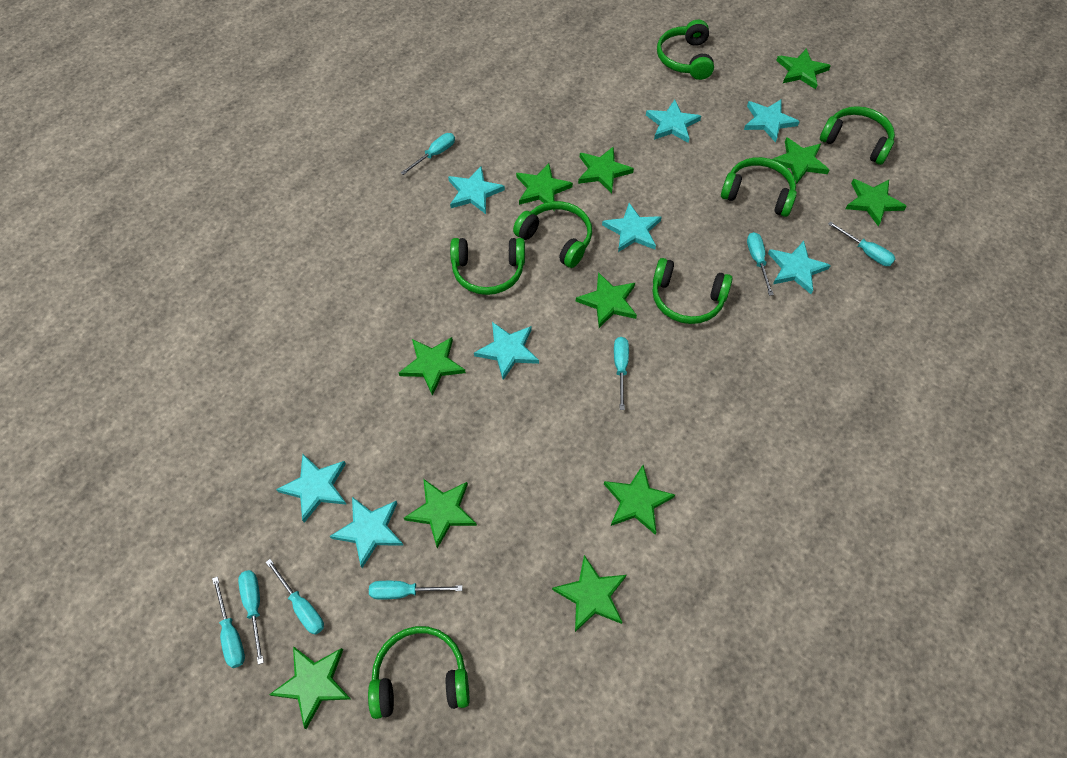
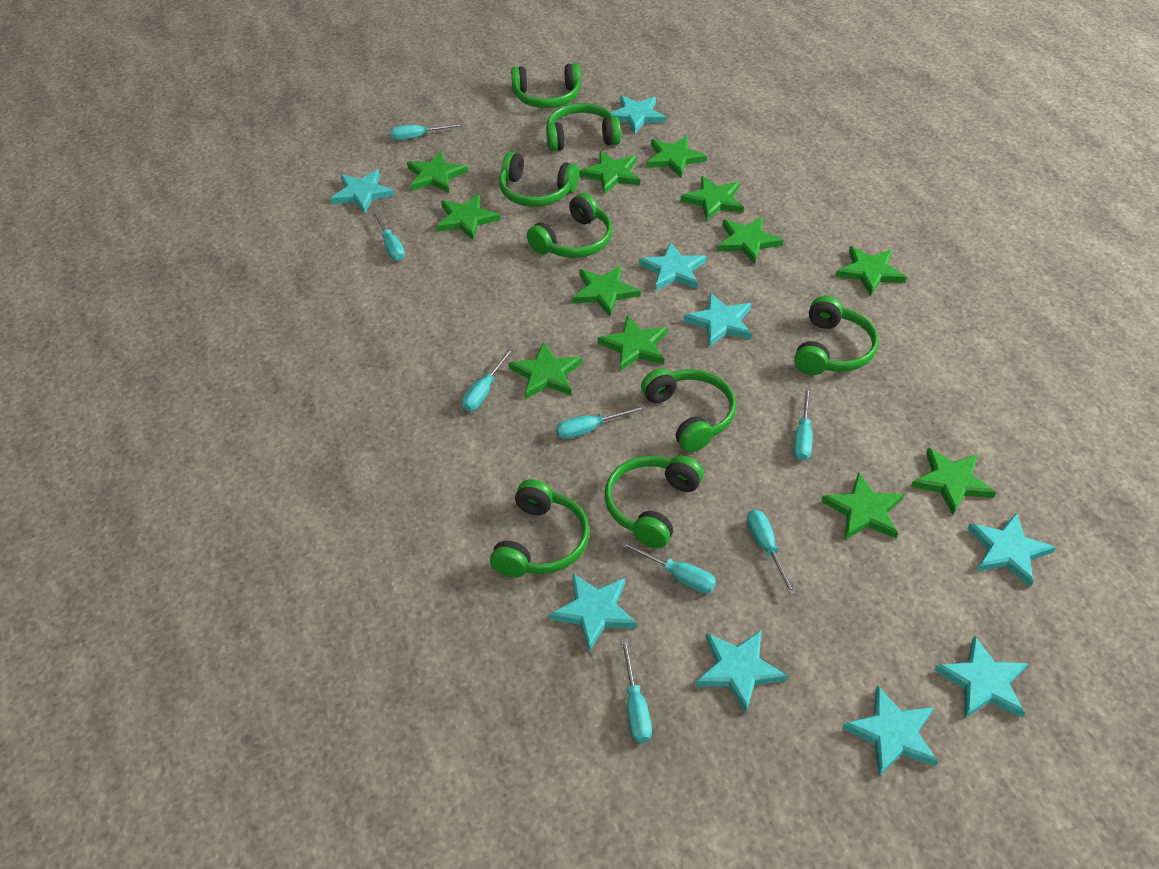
green headphones: [368,626,470,719] [450,238,525,295] [513,201,592,268] [652,258,732,324] [657,20,714,80] [721,157,797,217] [820,106,895,165] = 7 -> [490,479,590,578] [499,152,579,207] [511,63,581,108] [527,193,612,258] [546,103,621,151] [604,455,704,548] [641,368,736,452] [794,296,878,375] = 8
green star: [269,646,351,729] [399,337,466,396] [404,479,477,548] [516,163,573,205] [552,555,627,632] [576,272,637,328] [578,146,634,194] [604,465,675,534] [772,137,829,184] [776,48,831,89] [845,179,907,226] = 11 -> [407,151,468,193] [436,194,500,241] [509,342,582,399] [572,265,641,316] [579,151,640,194] [597,315,668,371] [646,136,707,177] [681,176,744,221] [717,217,784,264] [821,472,904,540] [836,246,907,296] [911,448,996,515] = 12
turquoise star: [276,454,347,523] [330,497,404,568] [448,166,505,214] [474,322,539,380] [602,203,662,252] [646,100,701,143] [744,100,800,143] [768,241,831,294] = 8 -> [330,170,395,214] [549,573,637,651] [610,95,666,134] [639,242,707,291] [683,293,752,347] [695,630,788,713] [842,685,938,776] [934,635,1028,719] [967,512,1056,587] = 9

